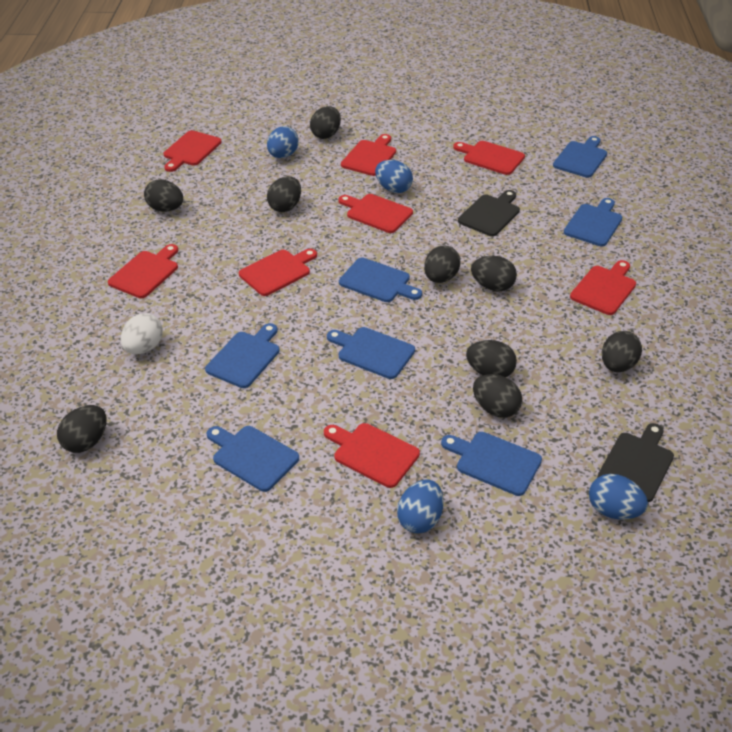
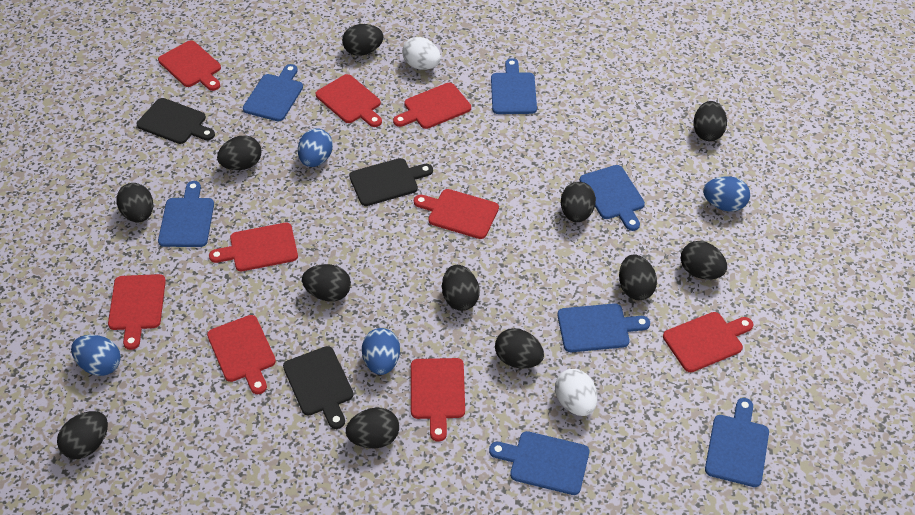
black cutting board: [458,190,520,236] [597,423,674,502] = 2 -> [137,98,215,144] [283,346,353,429] [349,158,433,206] = 3
black egg: [57,405,106,453] [144,179,183,212] [267,176,301,212] [310,106,341,139] [424,246,460,283] [466,340,517,377] [471,256,517,291] [473,374,522,418] [602,331,642,372] = 9 -> [57,411,108,459] [116,183,153,222] [217,135,261,170] [302,264,351,302] [342,24,384,56] [346,408,399,448] [442,265,480,311] [495,328,544,369] [561,182,596,222] [619,254,657,300] [681,241,727,280] [693,101,727,141] = 12
red cutting board: [108,244,178,298] [163,130,222,172] [239,249,317,296] [324,423,420,488] [338,194,413,233] [341,134,396,176] [453,141,525,175] [570,260,636,315] = 8 -> [108,274,166,350] [158,40,221,91] [207,315,276,394] [209,223,298,271] [316,74,382,127] [393,83,471,129] [411,358,465,442] [414,189,499,239] [663,312,753,372] = 9
white egg: [121,313,163,354] = 1 -> [402,37,441,70] [555,369,597,416] = 2

